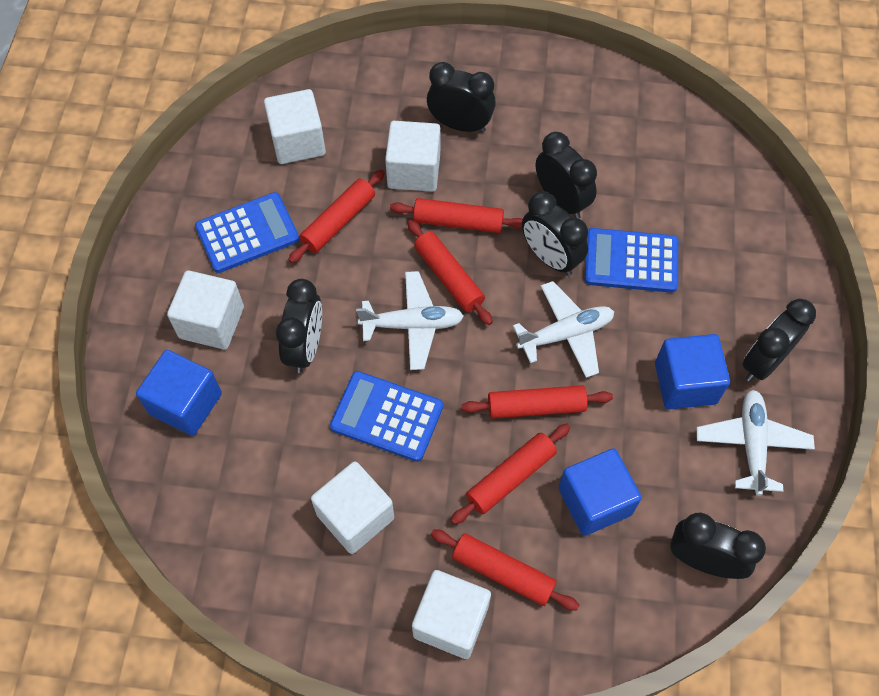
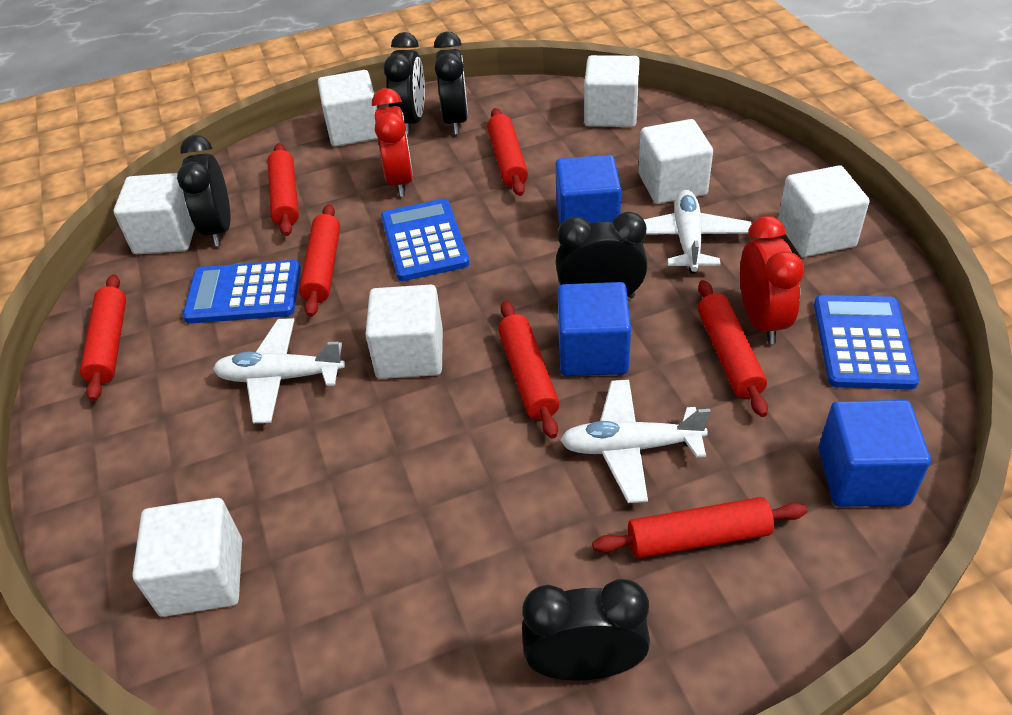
black clock: [276,279,322,373] [427,62,496,133] [522,191,588,276] [536,132,597,219] [670,513,766,579] [742,299,816,382] = 6 -> [177,135,230,247] [384,32,425,135] [434,32,468,134] [522,579,650,681] [556,212,648,299] = 5
red clock: none = 0 -> [372,88,413,197] [740,216,804,344] = 2
red rolling pin: [288,170,385,263] [390,198,523,233] [408,220,493,325] [431,530,579,611] [451,424,570,525] [462,385,613,419] = 6 -> [80,274,126,401] [267,143,299,236] [299,204,340,317] [487,108,528,196] [498,301,559,439] [592,497,807,558] [698,280,768,417] = 7
white cube: [167,270,244,350] [264,89,326,164] [311,461,394,554] [385,121,440,192] [412,570,491,659] = 5 -> [113,173,195,254] [132,498,242,617] [318,70,378,147] [365,284,443,379] [584,55,640,127] [638,119,713,204] [778,165,870,257] = 7

